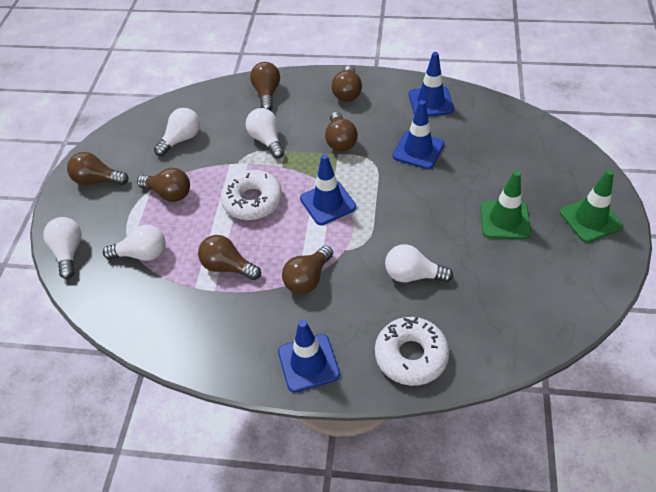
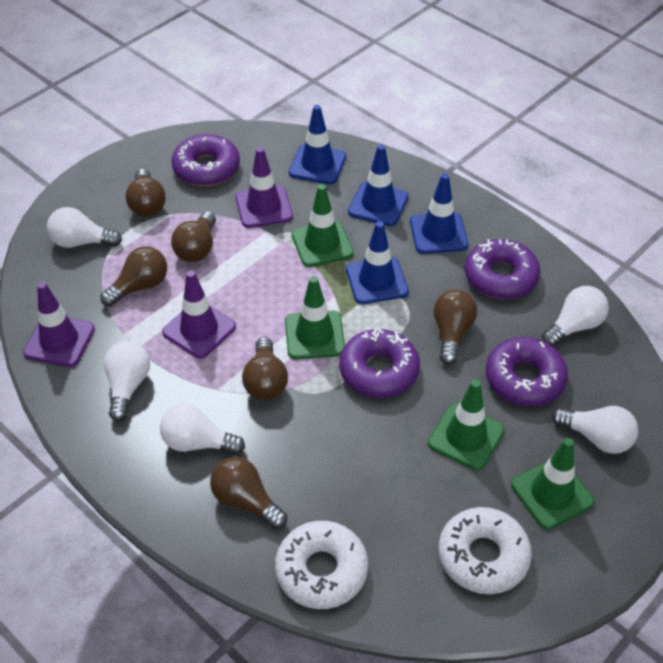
brown light bulb: [67,152,129,185] [137,168,190,202] [198,235,261,280] [250,62,280,110] [282,246,333,294] [325,112,358,152] [332,65,362,102] = 7 -> [100,246,167,306] [125,169,166,217] [171,211,216,262] [210,457,287,529] [242,337,288,400] [433,289,477,365] = 6
green traffic cone: [481,170,531,239] [560,169,623,242] = 2 -> [285,276,345,359] [292,184,354,267] [428,380,505,470] [511,438,594,529] = 4
purple donut: none = 0 -> [172,134,240,186] [339,329,420,398] [465,239,541,299] [486,337,568,406] = 4
purple traffic cone: none = 0 -> [23,282,95,367] [162,270,236,359] [236,147,293,228] = 3

